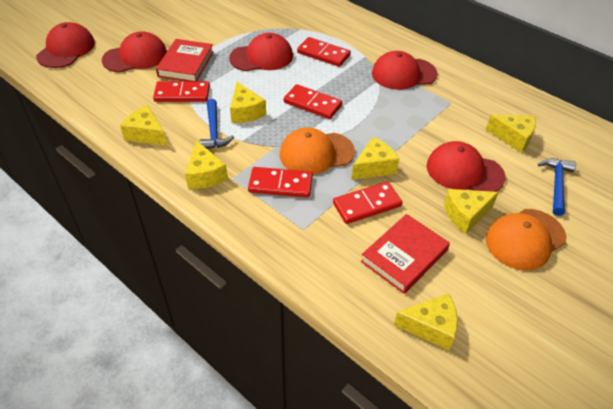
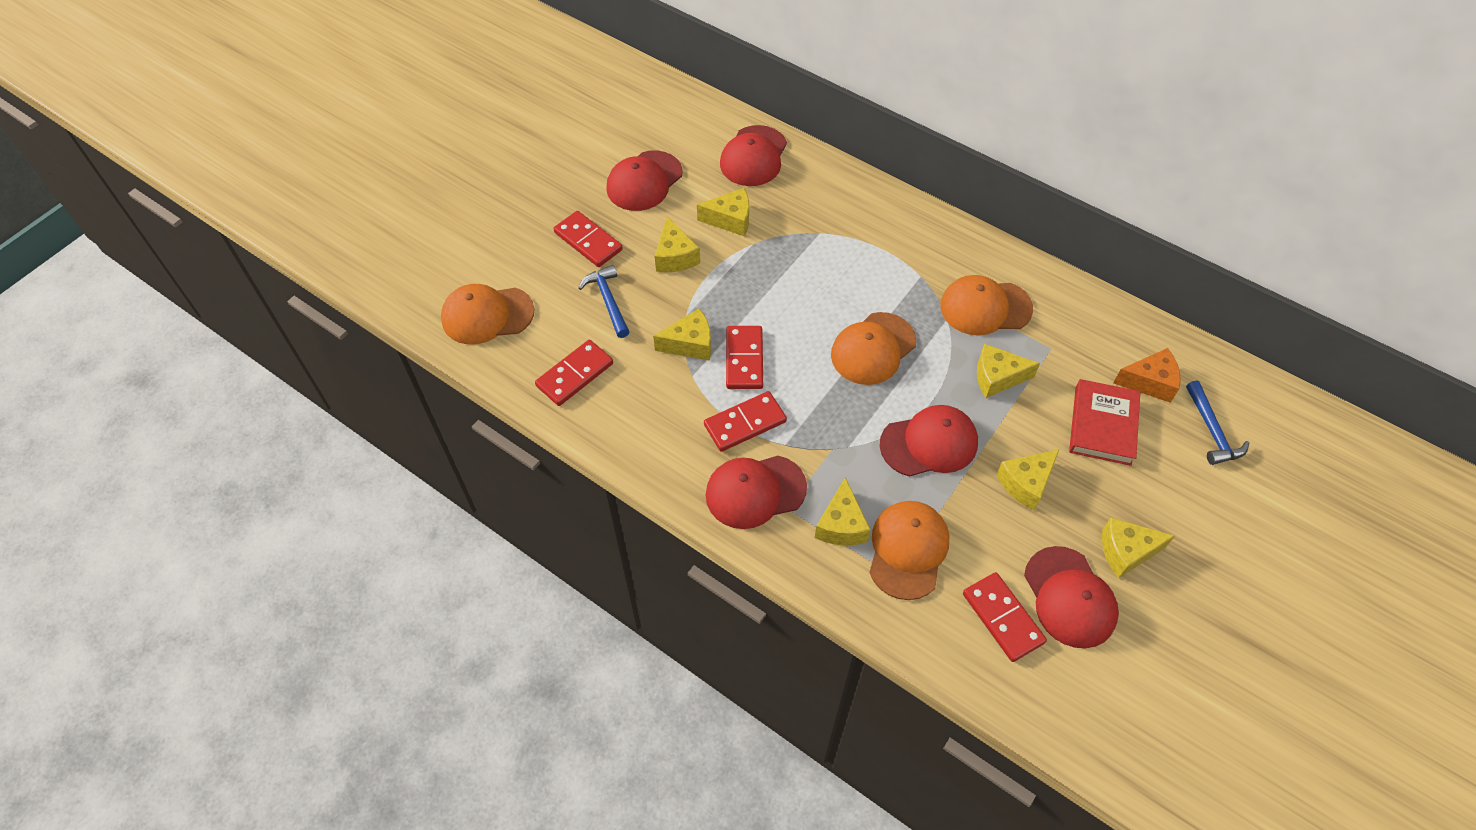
orange cap: [280,127,355,175] [486,209,566,270] = 2 -> [441,284,534,345] [831,312,916,385] [869,501,949,600] [940,275,1033,335] = 4
orange cheese: none = 0 -> [1113,348,1181,403] = 1
red book: [156,39,214,81] [361,214,450,294] = 2 -> [1069,379,1140,466] = 1

